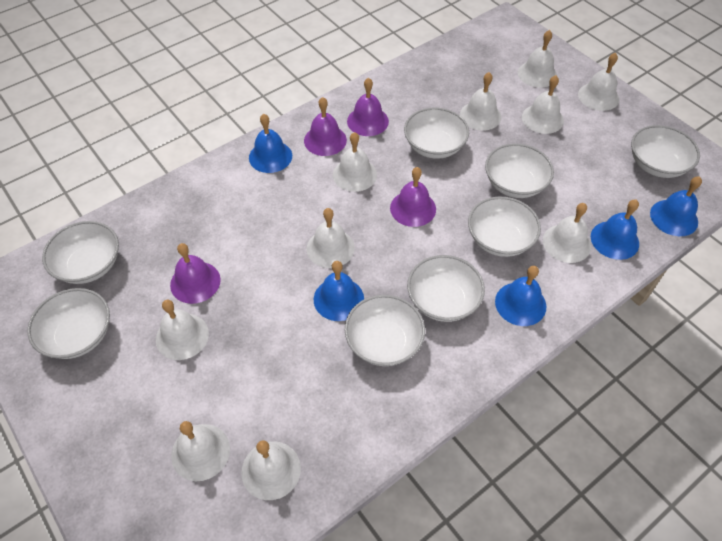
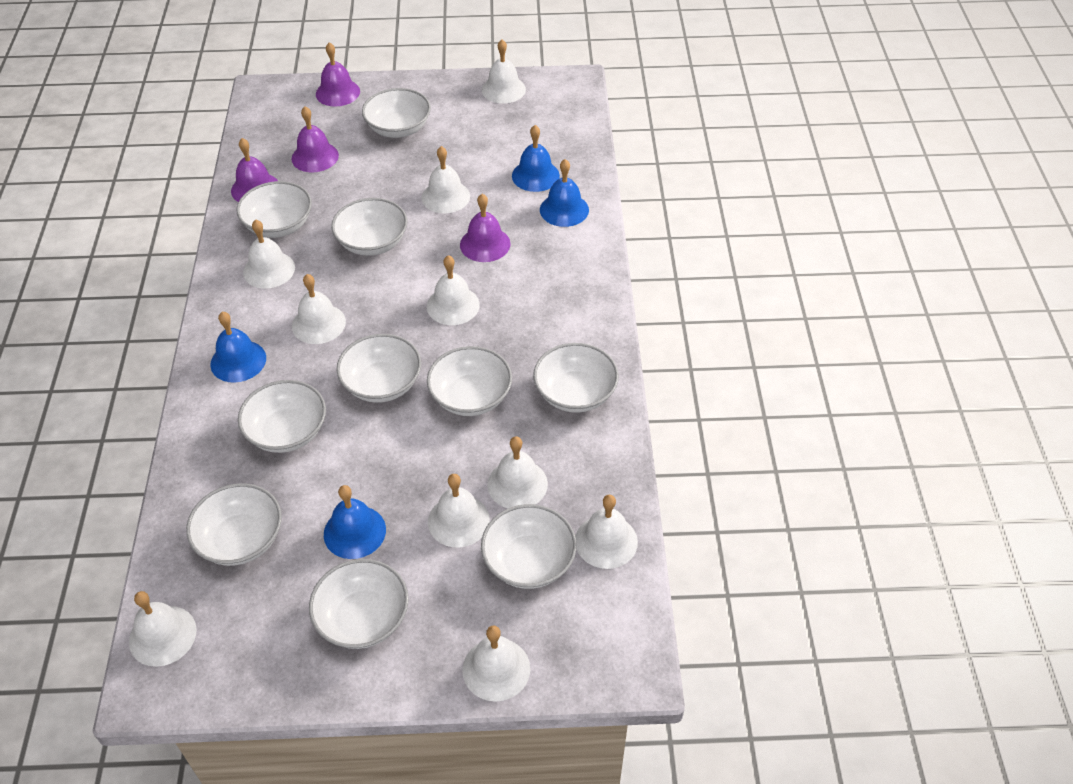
blue bell: [249,114,292,173] [314,261,364,321] [495,266,546,326] [591,200,639,260] [650,176,702,236] = 5 -> [210,312,266,383] [324,485,386,559] [512,125,560,192] [540,159,589,227] = 4
white bowl: [27,288,110,359] [42,221,119,284] [345,295,425,366] [404,108,469,159] [407,255,485,322] [468,197,541,257] [485,144,554,198] [631,125,700,178] = 8 -> [186,483,282,566] [237,181,312,238] [238,380,326,453] [309,559,409,649] [331,198,408,256] [336,334,421,403] [362,88,431,138] [427,346,512,416] [481,504,577,589] [533,343,619,413] = 10

